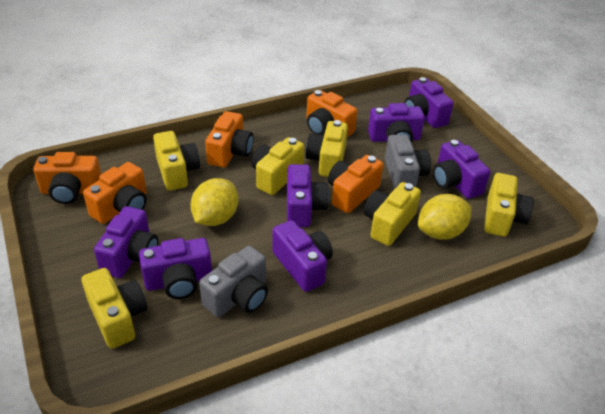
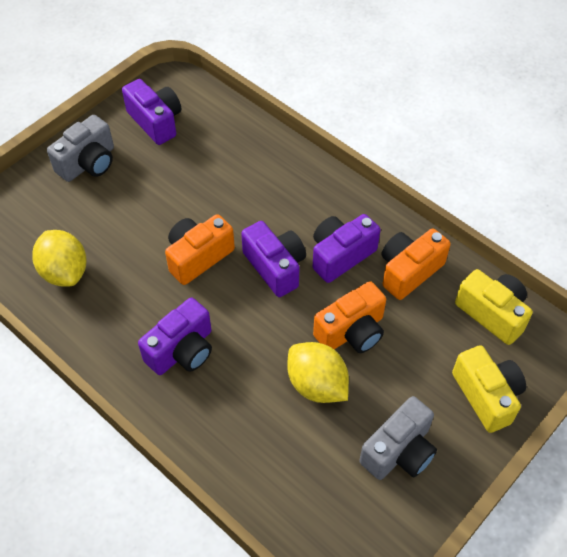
orange camera: [33,152,101,204] [83,162,147,224] [205,111,253,168] [306,90,357,137] [328,155,383,213] = 5 -> [165,214,235,285] [313,281,386,353] [381,228,451,300] = 3
purple camera: [94,206,158,278] [139,238,212,299] [272,220,333,292] [287,164,329,227] [368,103,425,143] [404,77,453,128] [433,140,491,199] = 7 -> [122,79,181,145] [138,298,212,375] [241,221,306,297] [313,214,380,283] = 4
yellow camera: [81,268,147,349] [153,131,200,190] [251,137,304,195] [306,120,348,177] [364,182,421,246] [484,173,534,237] = 6 -> [452,345,526,433] [455,269,533,345] = 2

